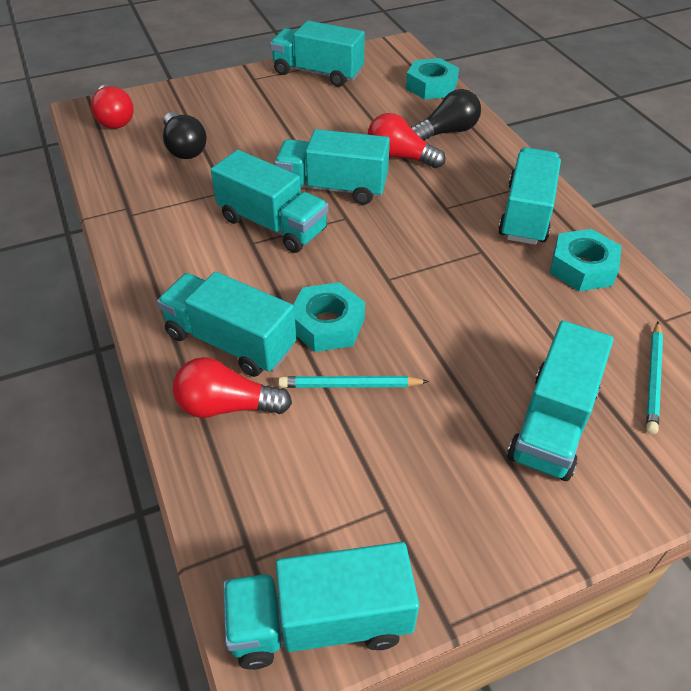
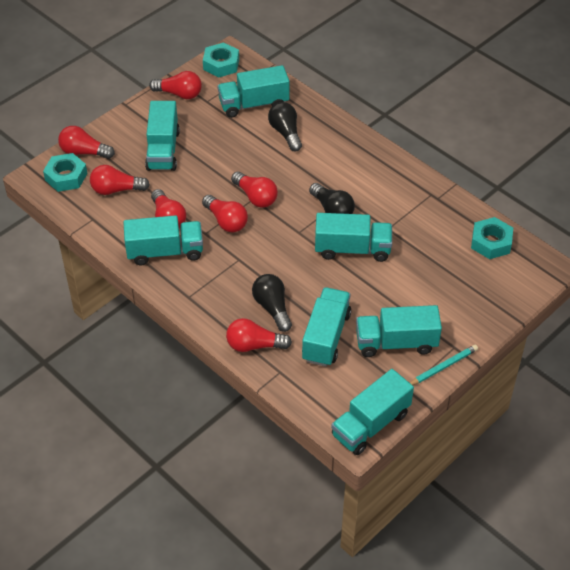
black light bulb: [163,112,207,159] [411,89,481,141] = 2 -> [252,274,292,332] [268,102,302,151] [309,183,355,214] = 3
red light bulb: [91,85,134,129] [173,357,292,418] [368,113,445,168] = 3 -> [58,126,115,159] [90,165,150,195] [149,71,202,99] [151,189,186,228] [202,195,248,232] [226,318,292,352] [231,172,278,208] = 7
turquoise pencil: [278,376,429,388] [646,322,663,434] = 2 -> [410,345,478,385] = 1

